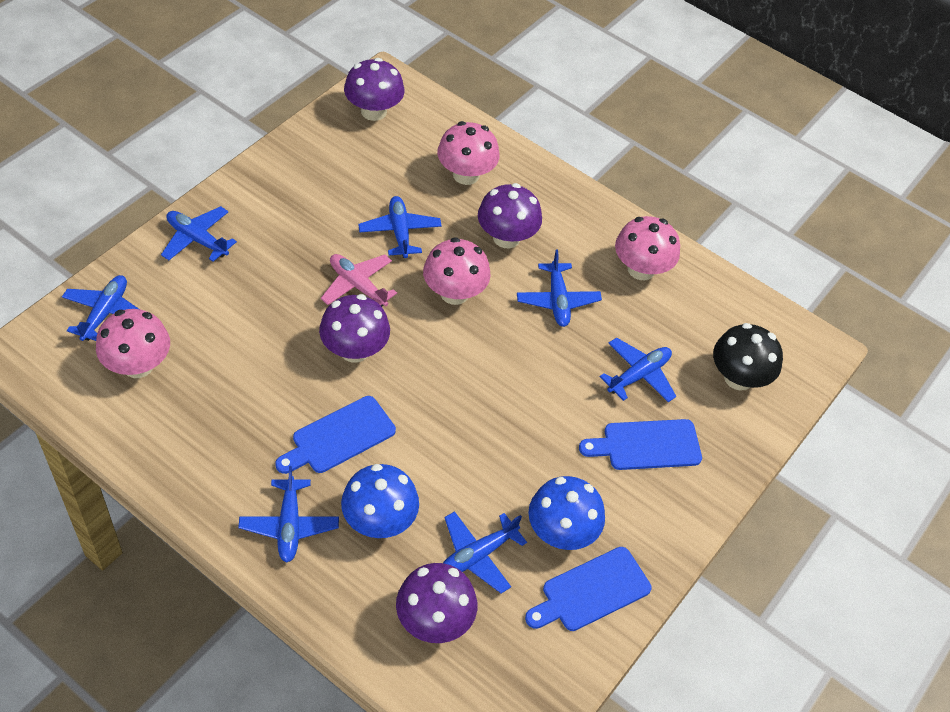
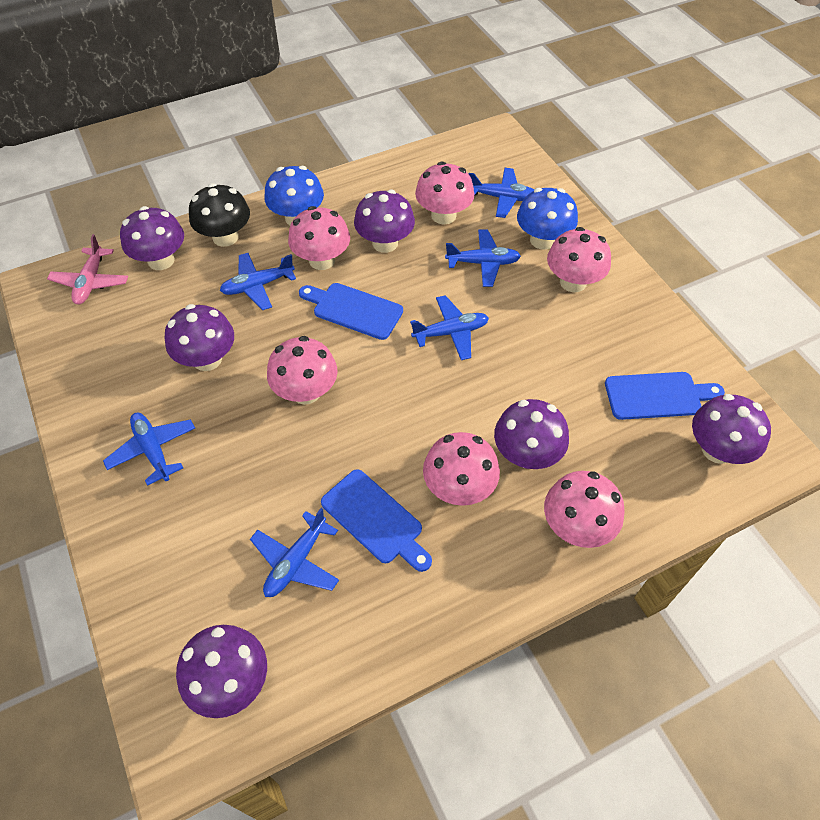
blue plane: [62,275,139,341] [161,206,237,262] [238,466,339,562] [358,196,442,258] [443,511,527,593] [517,250,602,327] [600,337,676,402] = 7 -> [103,412,195,486] [220,253,296,310] [250,508,339,597] [410,295,489,360] [445,230,521,287] [469,168,534,218] = 6
pink mushroom: [96,309,170,378] [423,237,491,305] [437,121,500,185] [615,216,680,280] = 4 -> [267,336,338,405] [288,206,350,270] [415,161,474,225] [423,432,500,506] [544,471,625,548] [547,227,611,292] = 6
purple mushroom: [319,294,390,363] [344,58,404,121] [396,563,477,643] [478,183,542,249] = 4 -> [120,206,184,270] [165,304,234,371] [176,625,267,718] [354,190,415,253] [494,399,569,469] [692,394,771,464] = 6

